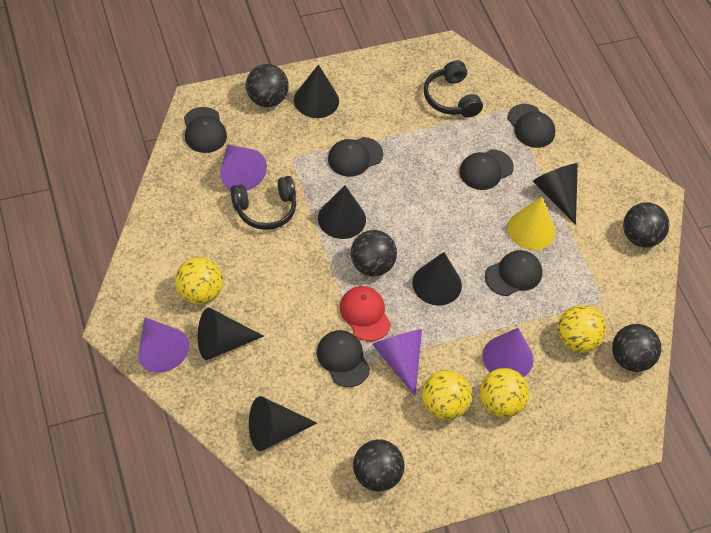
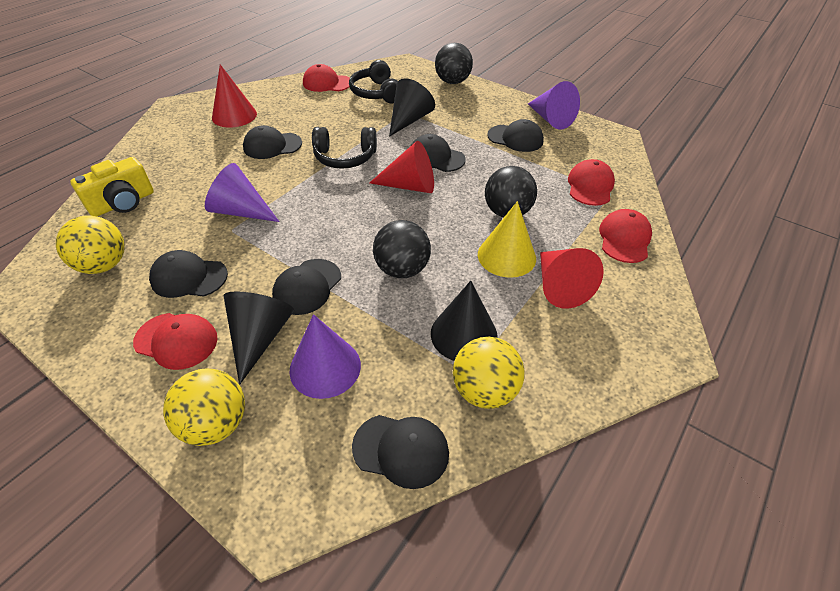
black ball: [246,64,289,107] [351,230,397,277] [353,440,405,492] [612,324,661,372] [623,202,669,247] = 5 -> [373,220,431,278] [435,43,473,84] [485,166,537,218] = 3
black cone: [198,308,264,360] [249,396,317,451] [294,64,339,118] [318,185,366,239] [412,252,462,306] [533,163,578,225] = 6 -> [224,292,294,385] [389,78,435,137] [431,281,498,361] = 3
purple cone: [138,317,189,373] [220,144,267,191] [372,329,422,396] [483,328,533,377] = 4 -> [205,163,280,222] [289,314,361,399] [528,81,580,130] = 3
red cap: [340,286,391,341] = 1 -> [133,313,218,370] [303,64,350,92] [568,159,615,206] [599,209,652,263] = 4
red cone: none = 0 -> [212,64,257,128] [369,141,434,193] [540,248,604,309] = 3
yellow ball: [175,257,223,305] [422,370,472,420] [480,368,529,418] [558,305,606,353] = 4 -> [56,216,125,274] [163,369,245,446] [453,337,525,409] = 3
yellow camera: none = 0 -> [70,157,154,216] = 1

